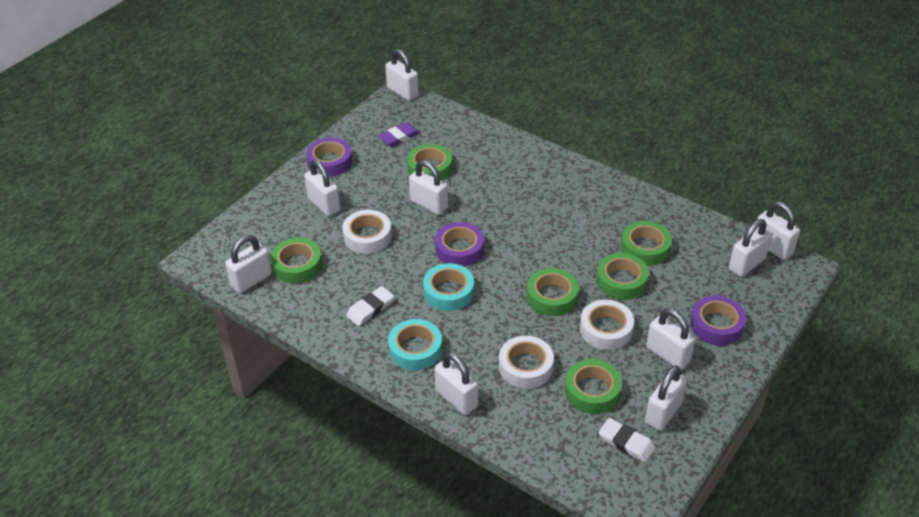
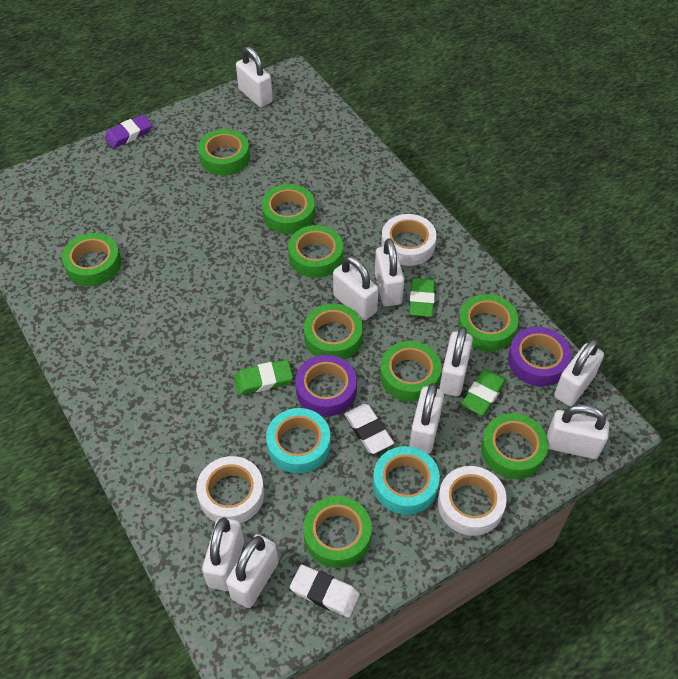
green eraser: none = 0 -> [234,360,293,395] [409,278,435,317] [461,369,506,416] = 3
green tape: [271,238,322,284] [407,144,453,181] [527,268,579,316] [565,359,622,414] [596,253,649,300] [621,221,672,266] = 6 -> [62,233,121,286] [198,129,250,175] [261,184,315,234] [288,225,343,278] [303,496,372,568] [304,303,363,360] [380,341,442,402] [458,294,519,351] [481,413,548,479] = 9
purple tape: [306,138,352,177] [435,222,484,267] [690,295,746,346] = 3 -> [295,355,357,416] [508,327,572,386] = 2

